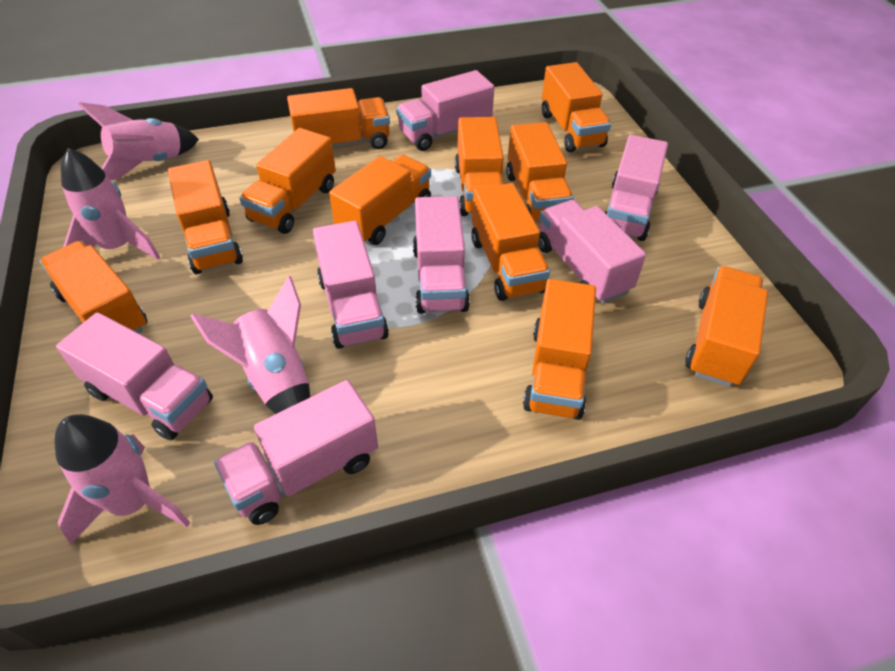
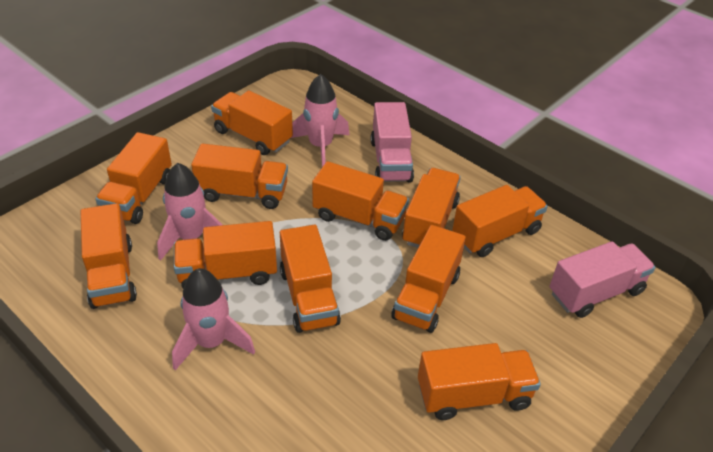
pink rocket: [54,414,190,545] [61,148,160,260] [78,102,199,180] [190,276,310,414] = 4 -> [157,163,222,261] [172,268,255,370] [291,74,349,167] = 3
pink truck: [56,312,213,440] [214,380,378,525] [313,221,389,349] [396,70,494,151] [413,196,470,314] [538,200,646,304] [605,135,668,241] = 7 -> [371,102,414,183] [550,241,656,318] = 2

